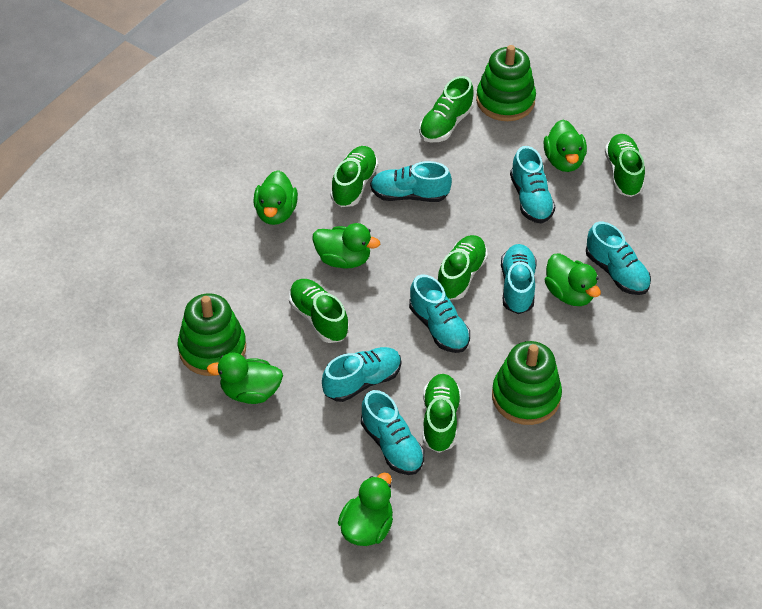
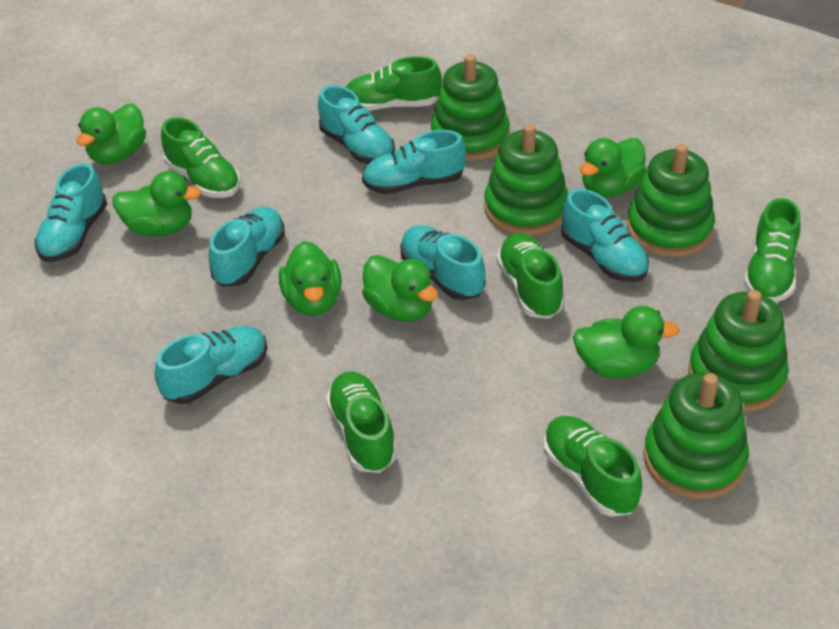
green stacking toy: [178,293,246,376] [476,45,536,121] [492,341,562,425] = 3 -> [431,54,510,161] [484,124,568,235] [627,144,715,257] [643,372,749,499] [688,290,789,412] = 5

